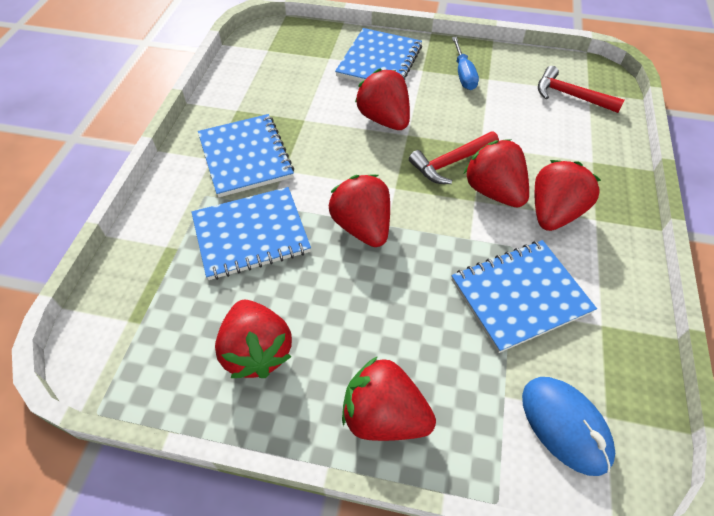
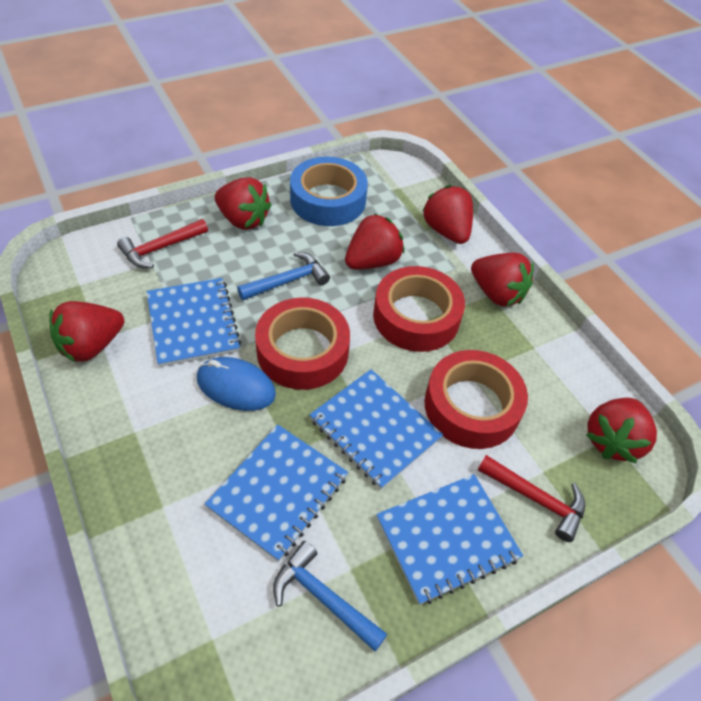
blue hammer: none = 0 -> [237,252,330,300] [273,541,387,651] = 2
blue screwdriver: [452,37,479,90] = 1 -> none = 0
blue tape: none = 0 -> [290,157,368,226] = 1
red tape: none = 0 -> [255,298,350,390] [373,266,465,352] [424,350,528,449] = 3

